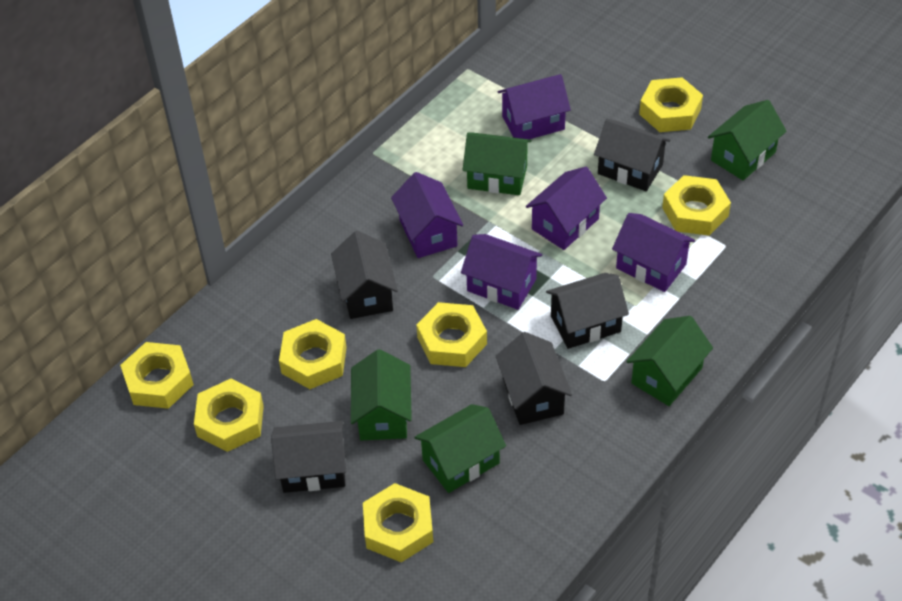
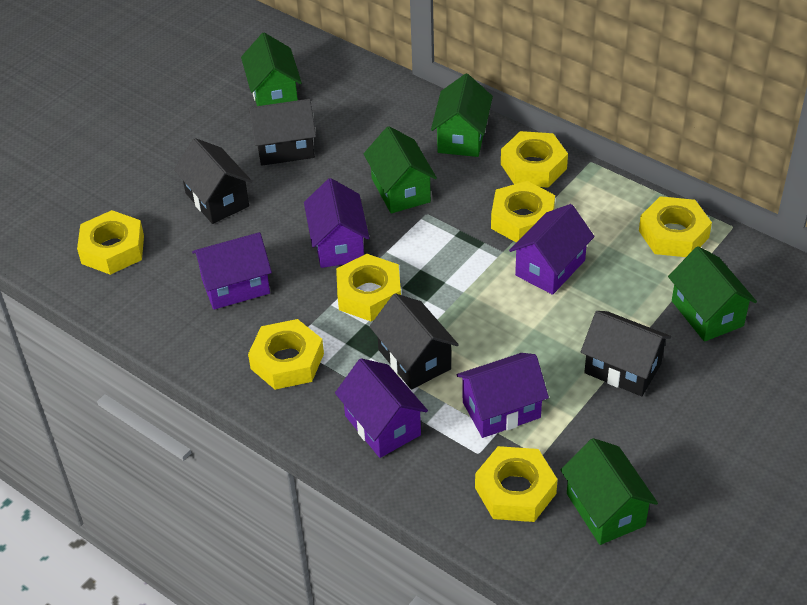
black house: [271,421,346,493] [331,231,398,319] [496,332,572,425] [546,273,629,349] [594,119,671,191] = 5 -> [174,138,252,224] [249,99,316,166] [369,293,459,390] [581,311,671,396] = 4

